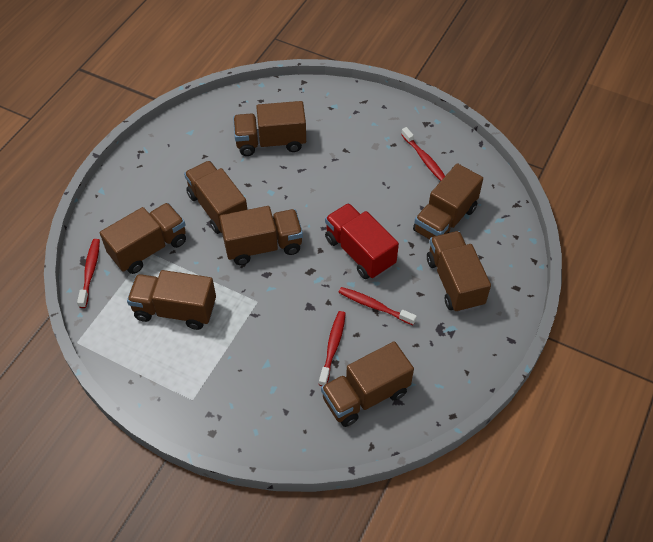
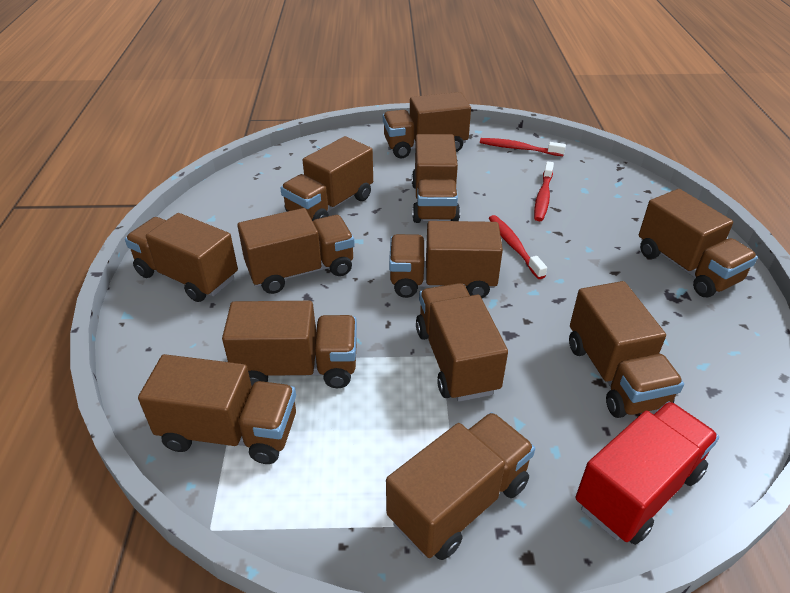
brown truck: [100,203,186,274] [127,270,216,330] [184,161,247,234] [220,206,303,265] [233,101,306,156] [321,341,414,427] [413,163,483,240] [427,231,491,313] = 8 -> [125,213,238,302] [138,354,296,464] [222,301,357,388] [237,208,355,294] [280,136,373,221] [383,92,471,158] [386,412,535,560] [389,221,503,298] [412,134,460,223] [416,283,508,402] [569,281,684,418] [639,189,758,297] = 12
red toothbrush: [77,239,100,308] [319,311,346,386] [338,287,417,325] [401,127,445,181] = 4 -> [480,138,566,156] [489,215,547,279] [534,161,554,221] = 3

